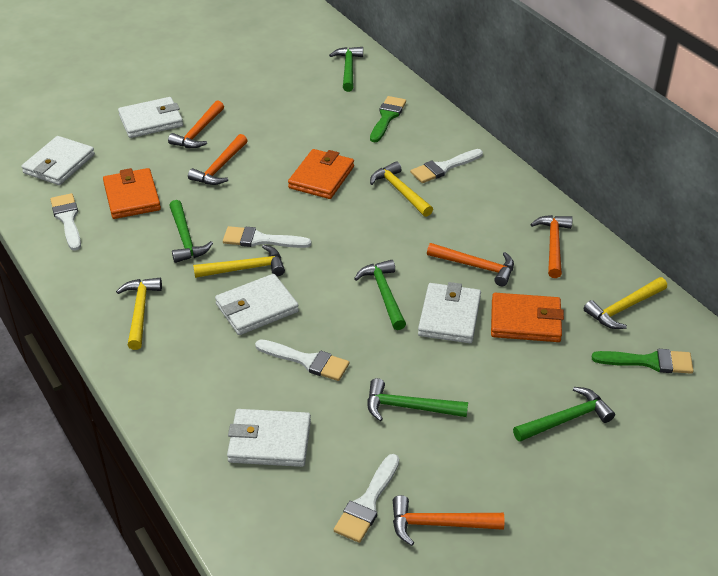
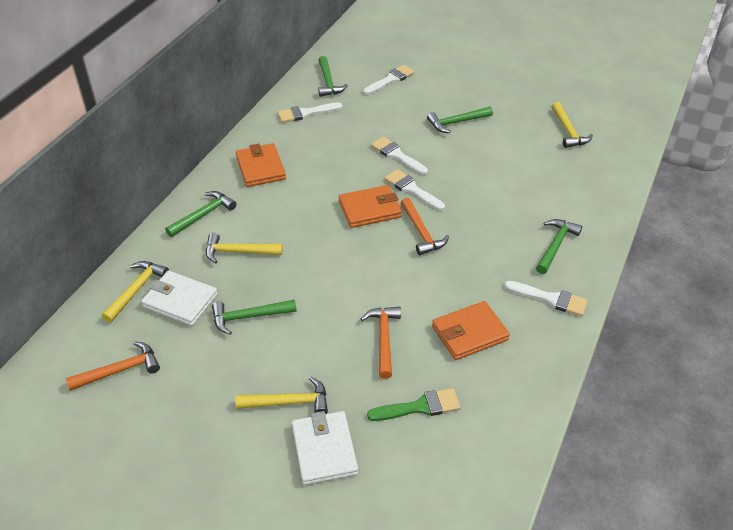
green brush: [370,96,406,142] [592,349,694,374] = 2 -> [367,388,461,421] = 1
orange hammer: [168,100,224,148] [188,134,248,185] [393,495,504,546] [427,243,514,286] [530,215,573,278] = 5 -> [66,341,160,391] [361,307,401,379] [401,198,449,255] = 3
white wallet: [21,136,95,185] [118,97,183,138] [215,274,299,335] [227,409,311,467] [418,282,481,343] = 5 -> [141,271,218,326] [292,411,358,485] = 2

